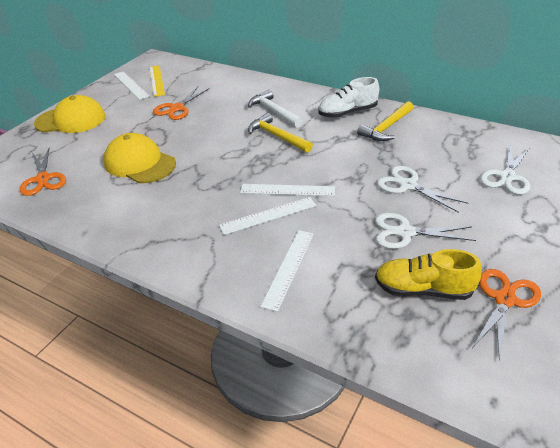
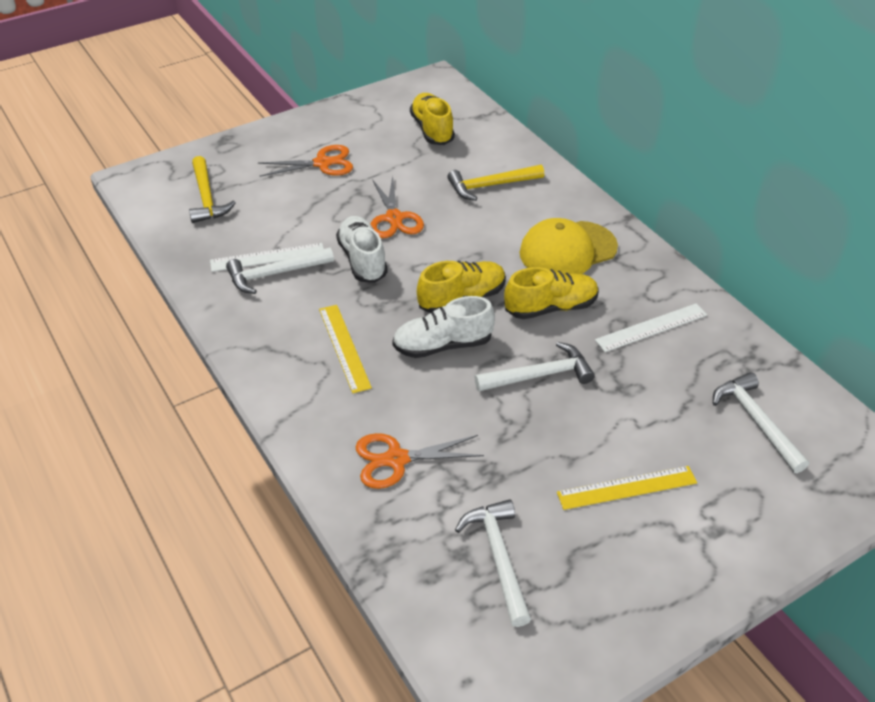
white hammer: [248,90,303,128] = 1 -> [226,247,334,294] [455,499,531,627] [475,342,595,391] [713,372,809,473] = 4
white ruler: [114,71,150,100] [219,197,316,235] [240,184,335,196] [260,230,314,312] = 4 -> [210,243,324,272] [595,303,707,352] = 2
white scissors: [375,213,476,249] [377,166,468,213] [480,144,530,195] = 3 -> none = 0
white shoe: [318,77,379,118] = 1 -> [336,216,388,283] [392,296,495,358] = 2
yellow cap: [34,95,105,133] [104,133,176,183] = 2 -> [520,218,618,274] = 1
yellow ruler: [149,65,165,97] = 1 -> [319,305,372,393] [557,466,697,510] = 2
yellow shoe: [375,249,482,300] = 1 -> [410,93,455,145] [417,261,506,313] [504,267,599,319] = 3

